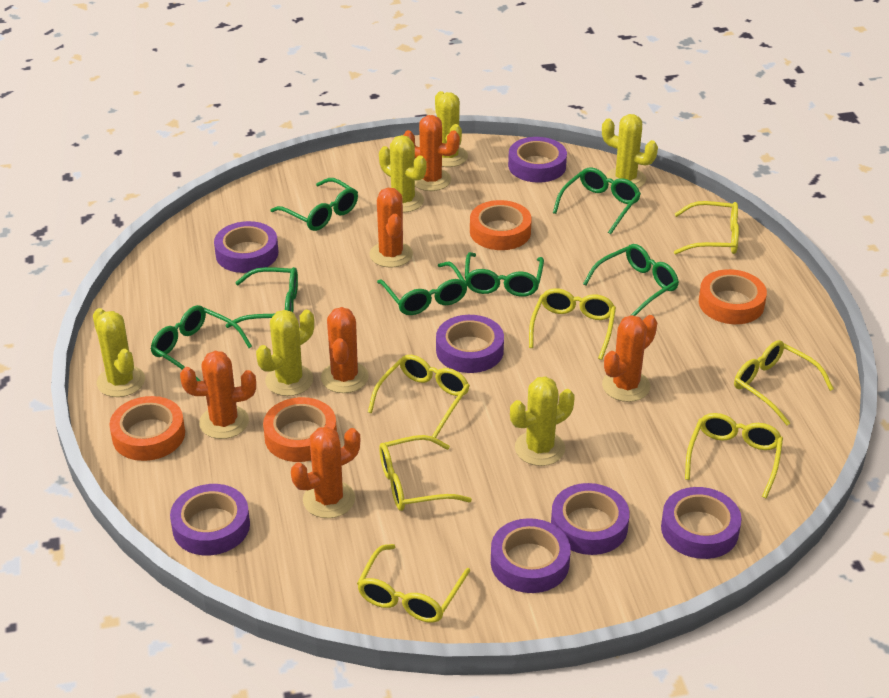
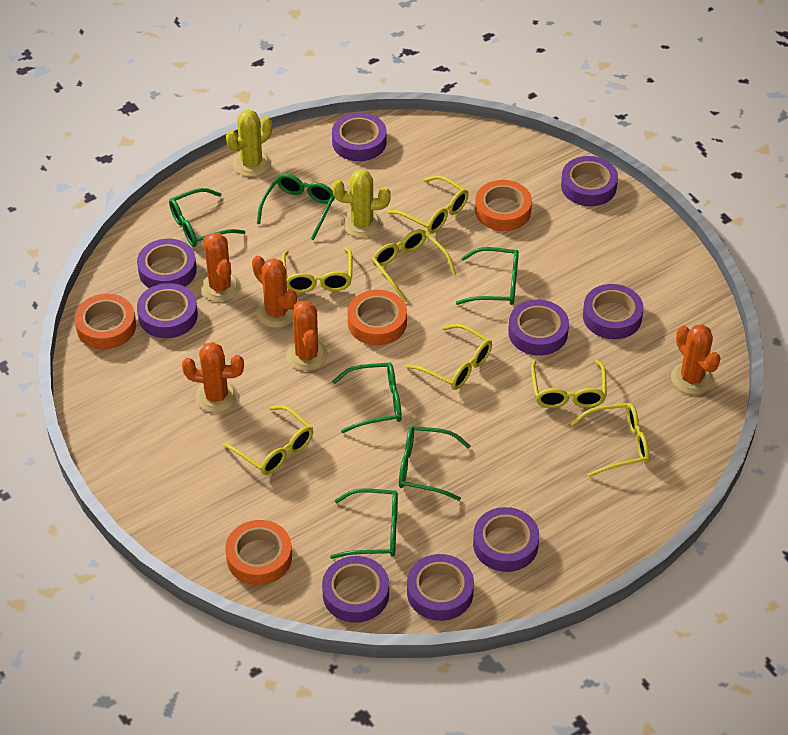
green glasses: [151,305,252,381] [225,267,298,328] [270,178,358,231] [377,262,468,315] [465,252,544,297] [553,167,641,234] [583,244,679,316] = 7 -> [169,188,245,247] [257,174,335,241] [330,488,398,559] [332,362,402,433] [399,426,471,501] [456,247,519,305] = 6
orange cactus: [180,351,256,439] [291,427,360,518] [321,307,369,393] [369,188,413,268] [403,115,460,191] [602,315,657,402] = 6 -> [182,342,244,413] [200,233,241,302] [252,256,297,328] [286,301,328,371] [671,324,721,395] = 5
purple tape: [170,484,250,555] [214,221,278,273] [436,315,504,373] [491,518,571,593] [508,137,567,183] [551,483,630,555] [661,487,742,559] = 7 -> [137,239,197,288] [137,283,198,338] [322,556,389,623] [332,113,387,161] [407,554,474,621] [473,507,539,572] [508,300,569,356] [561,156,618,206] [583,284,644,339] = 9
yellow cactus: [93,308,145,397] [256,310,314,396] [379,135,427,213] [435,91,468,167] [510,376,575,466] [602,114,658,188] = 6 -> [226,109,272,177] [332,169,391,238] = 2

